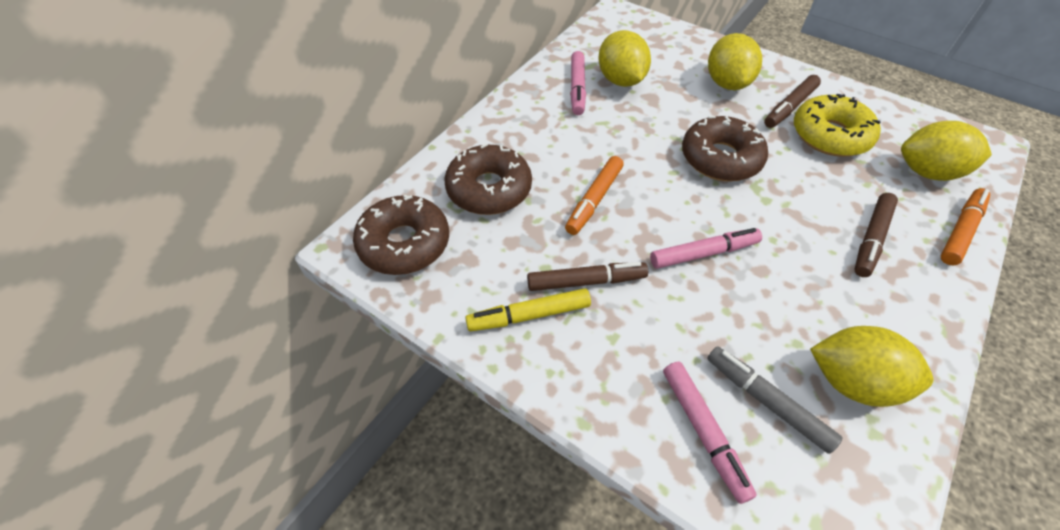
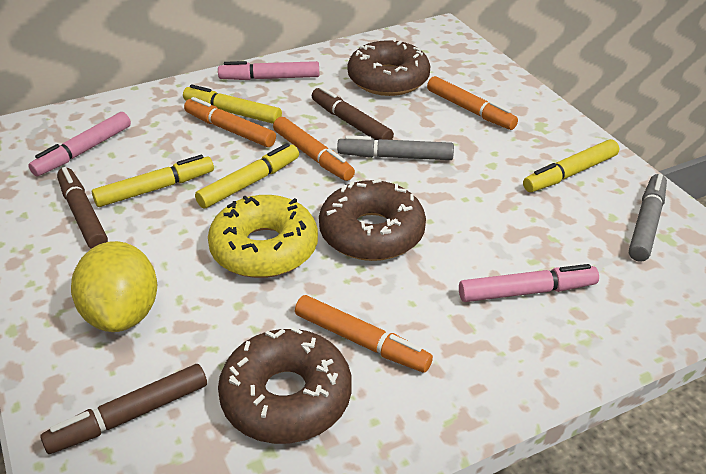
grey marker: [707,346,843,454] = 1 -> [337,135,454,160] [629,174,667,262] = 2
orange marker: [565,156,624,235] [941,188,990,265] = 2 -> [184,97,276,147] [273,117,355,181] [295,295,433,373] [427,76,518,130] = 4
yellow lemon: [598,30,651,87] [708,33,762,90] [810,326,933,407] [901,121,992,181] = 4 -> [71,241,157,332] = 1
yellow marker: [465,288,591,331] = 1 -> [92,155,214,207] [183,84,282,124] [195,143,299,208] [523,139,619,192] = 4

